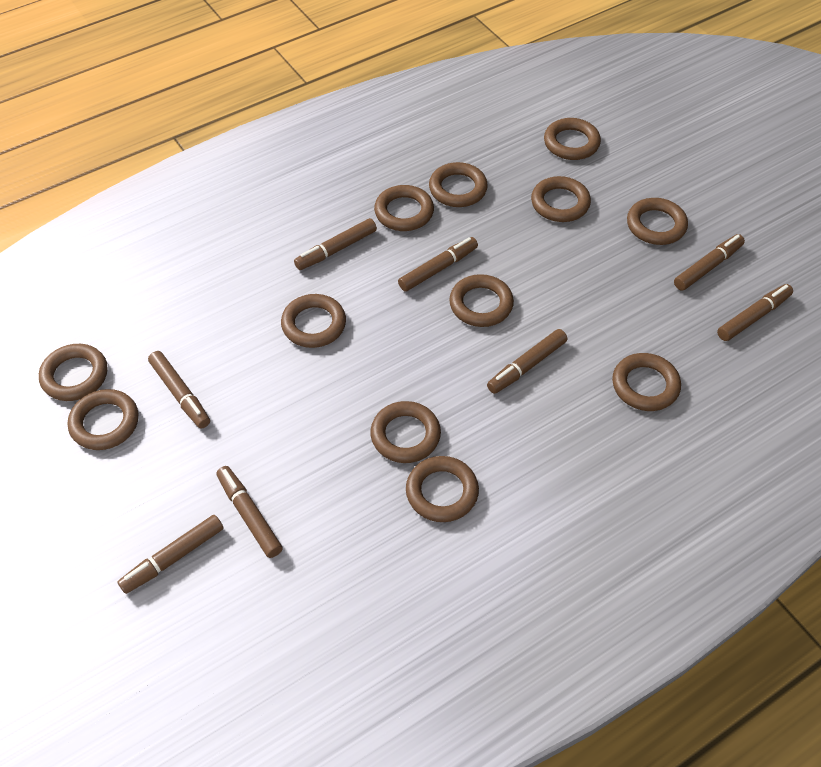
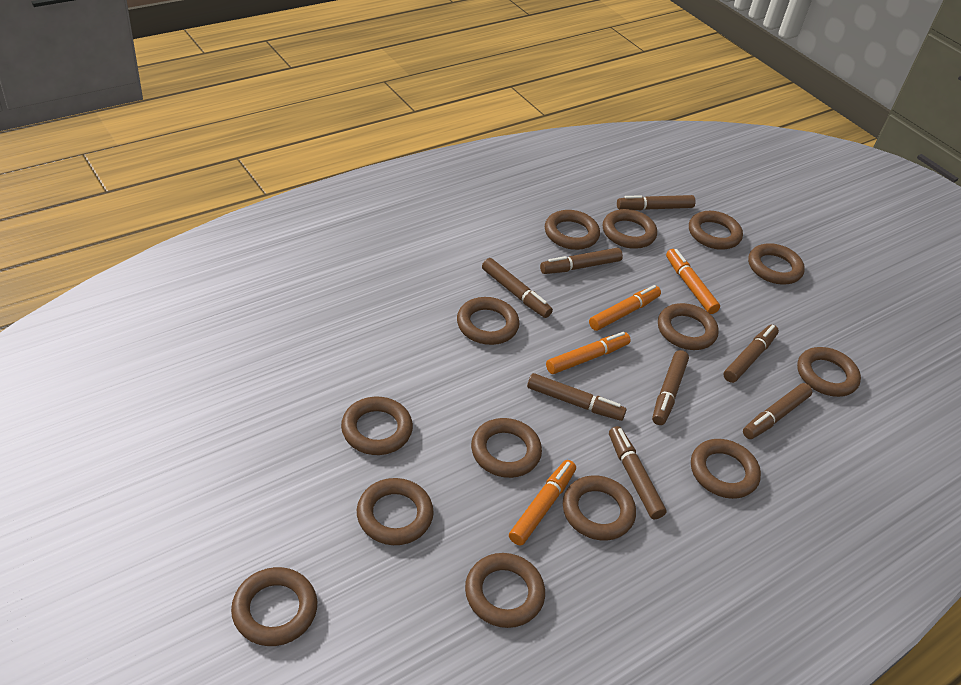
brown ring: [39,344,107,401] [68,389,139,450] [281,294,346,348] [370,401,441,463] [374,185,434,231] [406,456,479,522] [429,162,488,207] [449,274,514,327] [531,176,591,222] [544,118,601,160] [612,353,681,411] [627,198,688,245] = 12 -> [231,567,317,646] [341,397,413,455] [357,478,434,545] [457,297,519,345] [465,553,545,628] [471,418,542,478] [545,210,600,250] [563,475,636,540] [603,209,657,249] [658,303,719,350] [689,211,743,250] [691,439,761,499] [748,243,805,285] [797,347,861,397] = 14
orange marker: none = 0 -> [509,460,576,546] [546,332,631,374] [589,285,661,331] [666,249,720,314] = 4

